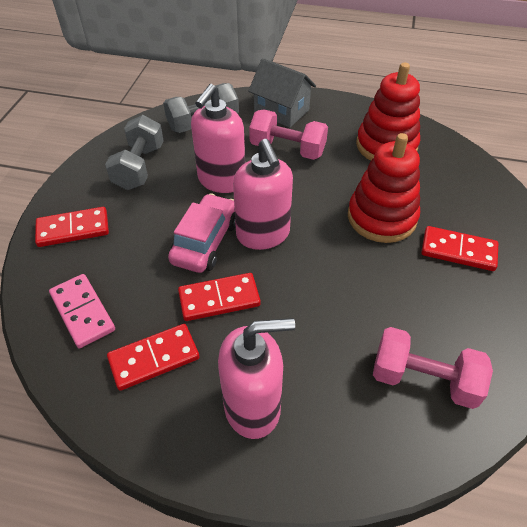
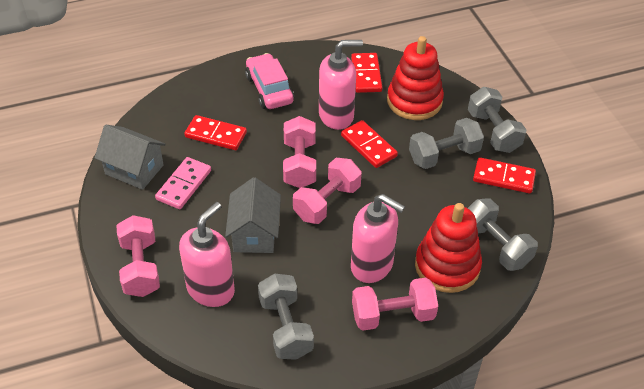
grey dumbbell: [105,115,164,190] [163,83,239,133] = 2 -> [258,274,314,360] [409,118,484,169] [468,87,526,153] [468,198,538,271] = 4
grey house: [248,58,316,128] = 1 -> [94,125,166,190] [225,177,281,253] = 2
pink dumbbell: [249,110,328,160] [373,327,493,409] = 2 -> [116,215,160,297] [283,116,316,188] [293,158,362,224] [352,278,438,331] = 4

